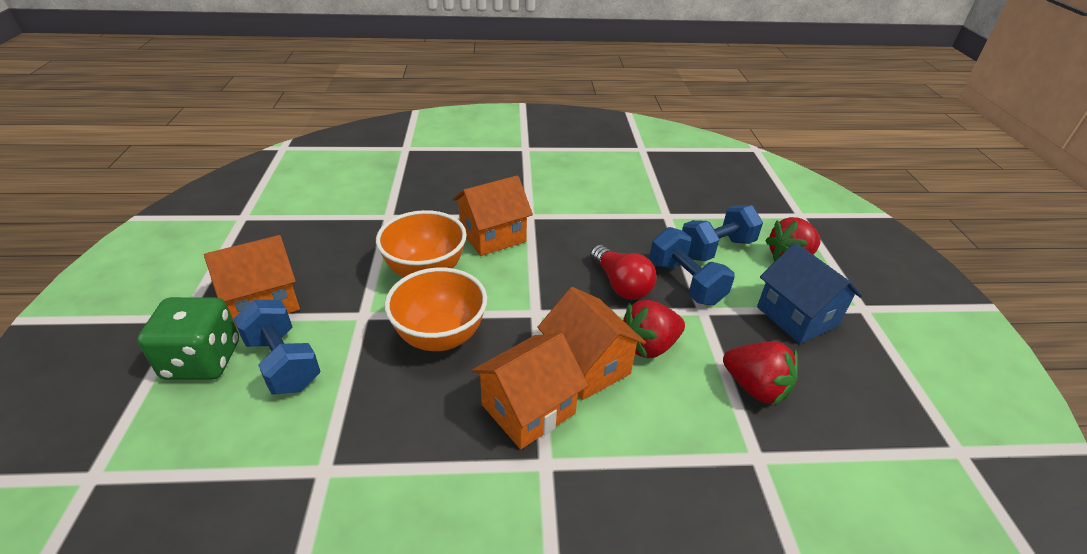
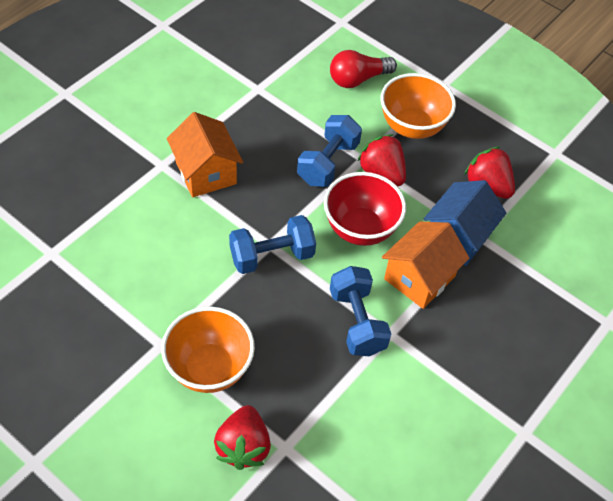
green dice: [137,297,239,380] = 1 -> none = 0
orange house: [204,235,300,328] [453,175,533,256] [471,333,588,449] [537,287,646,400] = 4 -> [167,112,243,197] [382,221,469,309] = 2
red bowl: none = 0 -> [324,172,406,246] = 1

